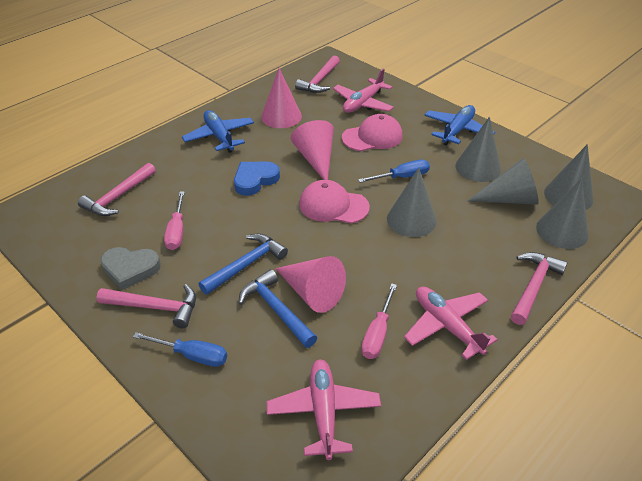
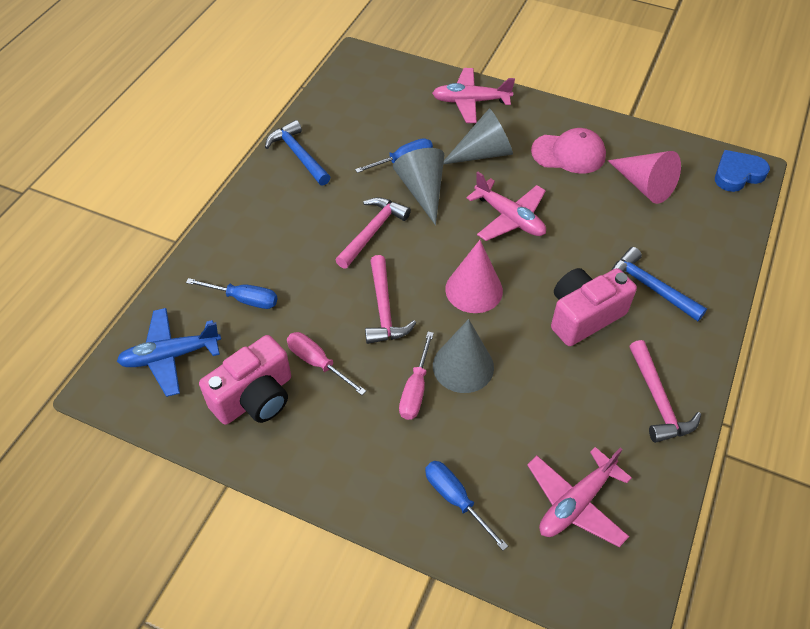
blue plane: [182,110,254,153] [424,105,495,146] = 2 -> [117,308,221,397] = 1
blue screwdriver: [133,332,227,367] [358,160,430,183] = 2 -> [186,278,278,309] [355,138,433,173] [425,461,508,551] = 3
grey cone: [387,168,437,237] [456,117,501,182] [467,158,539,205] [536,179,589,249] [544,144,593,210] = 5 -> [393,148,444,225] [433,319,494,393] [443,108,513,164] = 3
grey heart: [100,247,161,290] = 1 -> none = 0
pink camera: none = 0 -> [199,335,291,425] [551,268,637,346] = 2
pink cap: [299,180,370,224] [342,114,403,151] = 2 -> [531,128,606,174] = 1
pink cone: [261,68,302,128] [275,256,346,313] [291,120,334,180] = 3 -> [445,240,503,313] [608,151,681,204] = 2
pink hammer: [78,163,156,216] [97,284,196,328] [295,55,340,93] [511,252,568,325] = 4 -> [335,197,411,269] [365,255,416,344] [629,340,701,443] = 3

